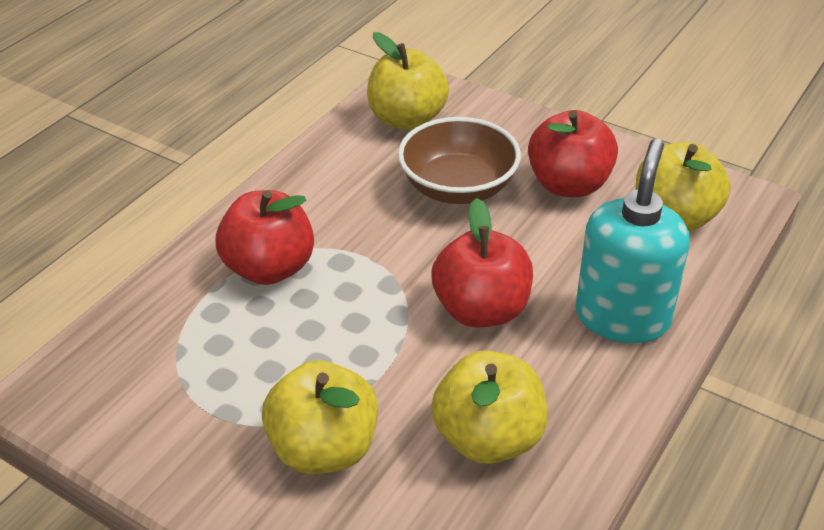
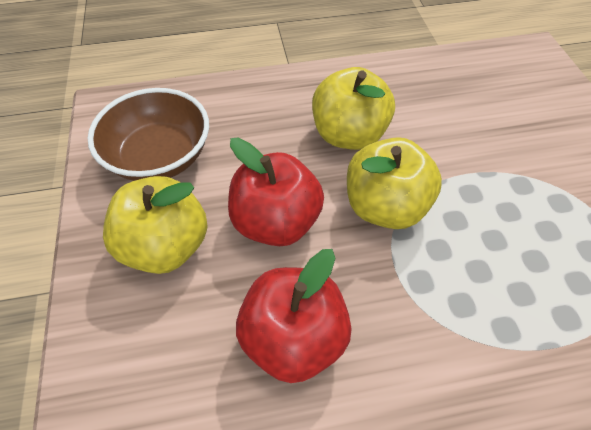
red apple: [216,190,314,285] [432,198,533,327] [528,110,618,197] = 3 -> [228,137,324,246] [236,249,351,383] = 2
turquoise soap dispenser: [575,138,689,344] = 1 -> none = 0
yellow apple: [262,360,378,474] [367,32,449,130] [431,350,547,464] [636,142,731,232] = 4 -> [103,176,207,274] [312,67,395,150] [347,137,442,229] = 3

